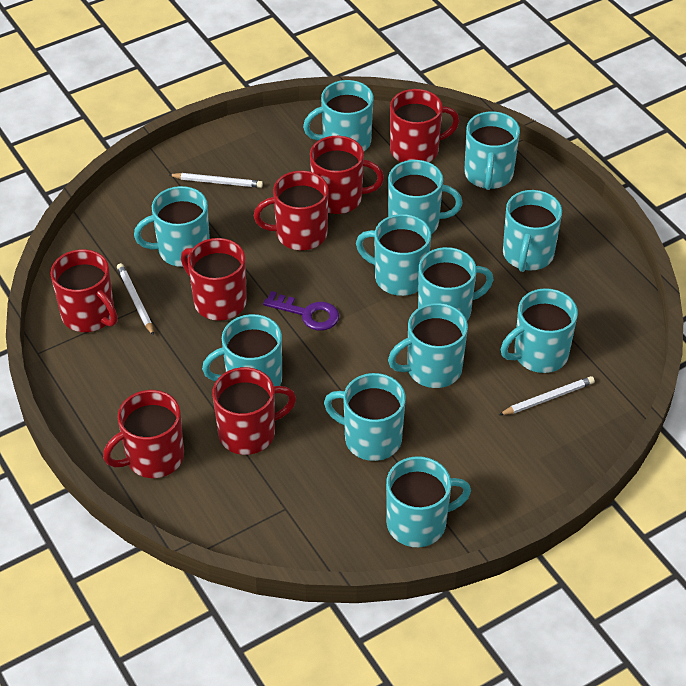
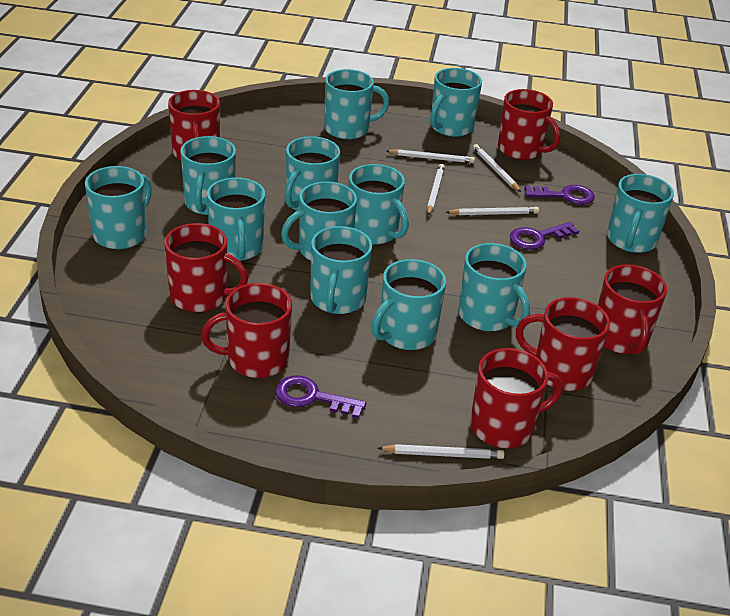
purple key: [263,291,339,331] = 1 -> [275,375,366,419] [510,222,579,250] [525,185,595,205] = 3
white pencil: [117,263,154,336] [169,173,263,188] [499,376,595,415] = 3 -> [378,444,504,459] [386,149,475,163] [427,164,445,216] [446,207,539,215] [473,144,521,192] = 5

